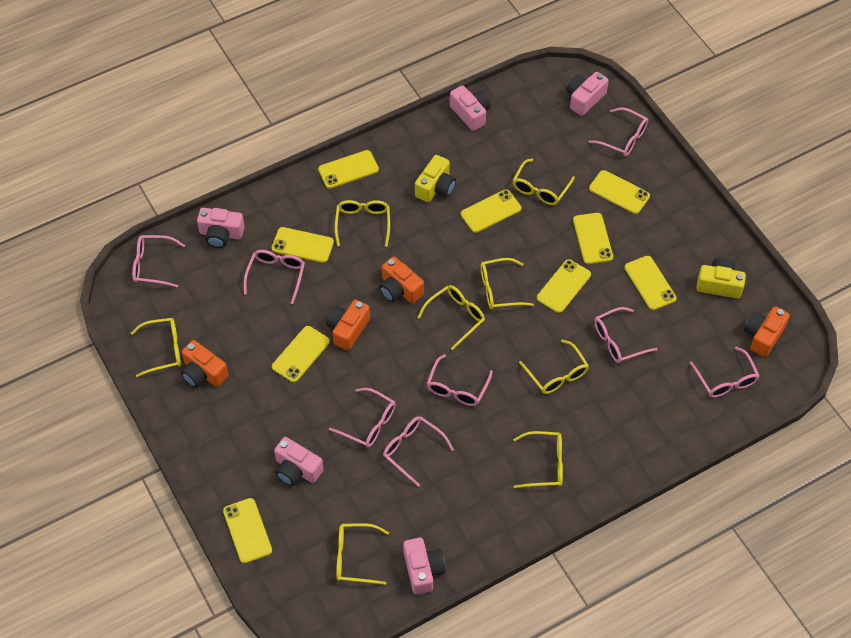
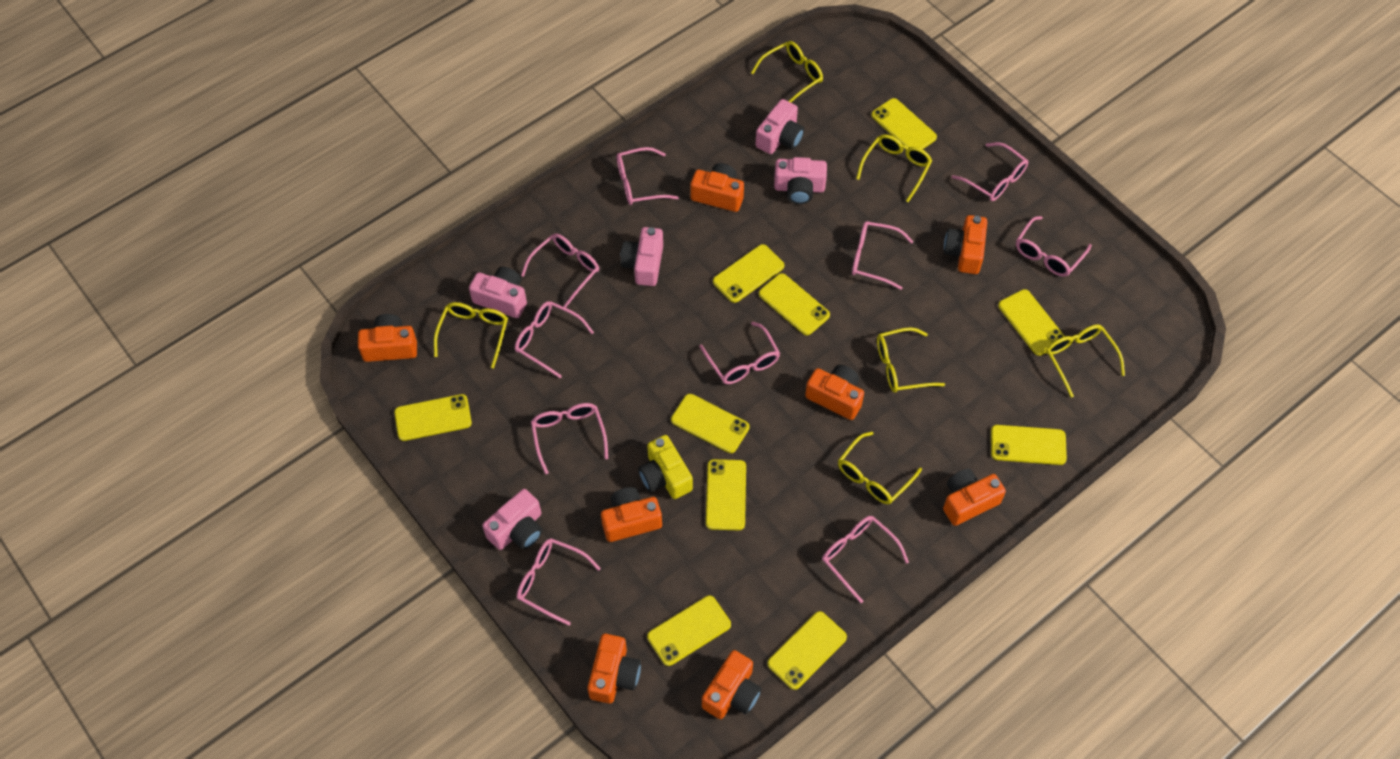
orange camera: [181,340,229,388] [326,299,370,351] [379,256,424,303] [744,306,790,357] = 4 -> [358,314,417,362] [588,634,641,704] [601,487,662,542] [690,163,744,212] [702,650,762,719] [805,365,864,420] [943,468,1006,526] [944,215,987,274] = 8
pink glasses: [132,235,185,288] [244,250,305,304] [329,388,396,448] [383,416,454,487] [427,354,493,406] [588,107,648,156] [594,307,658,363] [690,347,760,398] = 8 -> [515,301,594,378] [517,538,601,626] [521,233,599,308] [531,403,608,474] [616,147,679,205] [699,322,780,384] [822,516,909,603] [852,221,914,290] [951,142,1028,201] [1016,216,1091,277] = 10
yellow camera: [415,155,456,202] [696,257,746,299] = 2 -> [638,435,693,499] = 1
yellow glasses: [131,318,181,377] [335,200,390,247] [336,523,389,585] [417,285,485,350] [481,258,534,309] [512,159,575,205] [513,431,563,488] [519,339,589,394] = 8 -> [434,302,508,368] [751,41,823,103] [838,432,922,504] [856,134,932,202] [877,327,945,393] [1046,324,1125,398] = 6
yellow phone: [223,498,272,563] [272,227,334,263] [272,326,330,382] [318,150,379,188] [461,189,521,233] [537,259,591,313] [573,213,613,264] [589,170,650,214] [624,256,677,310] = 9 -> [394,394,472,441] [647,595,731,666] [671,394,750,453] [706,459,746,530] [713,244,784,303] [759,273,830,335] [767,611,847,690] [871,98,937,149] [991,425,1067,465] [998,289,1065,356] = 10

